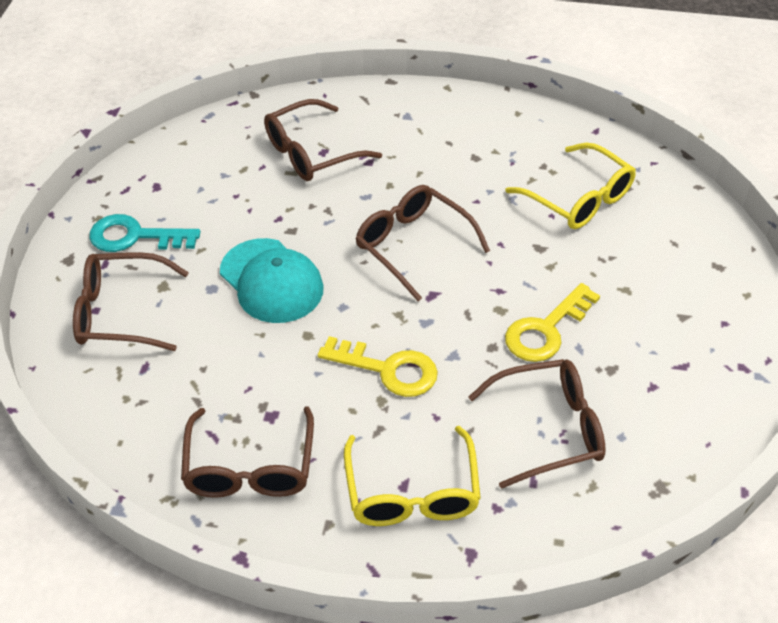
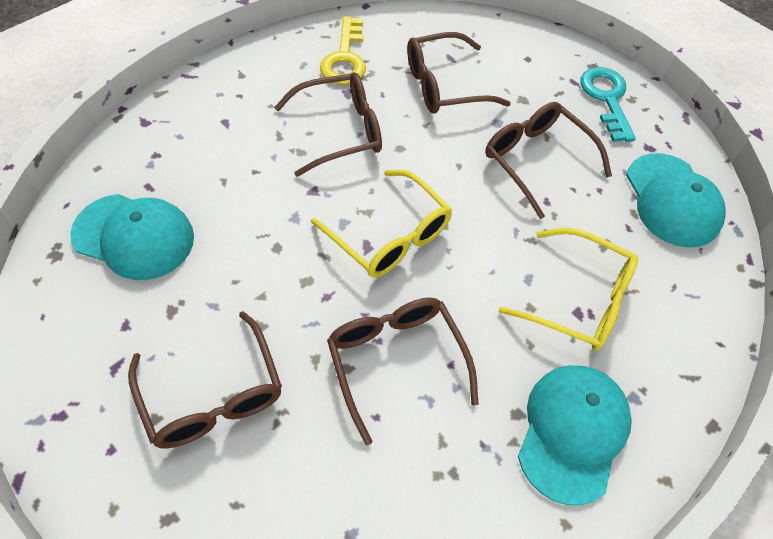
turquoise cap: [220,238,324,323] = 1 -> [70,194,194,280] [518,365,632,505] [626,153,726,248] = 3
yellow key: [318,336,438,397] [505,283,600,362] = 2 -> [320,16,366,85] = 1

